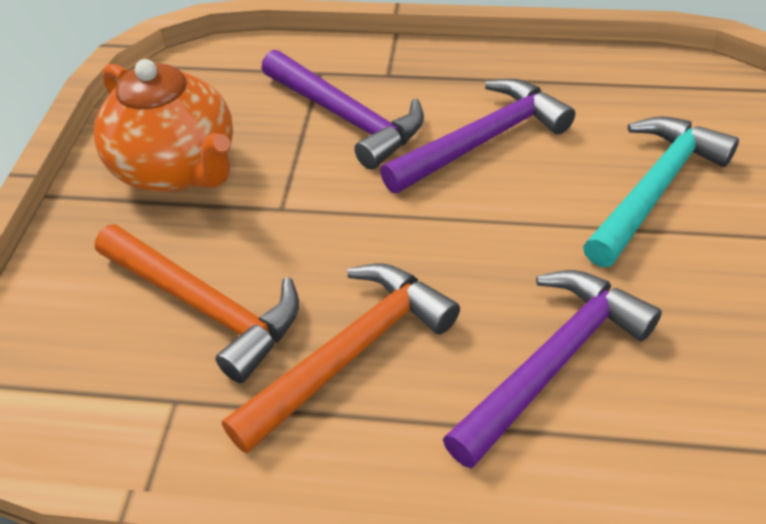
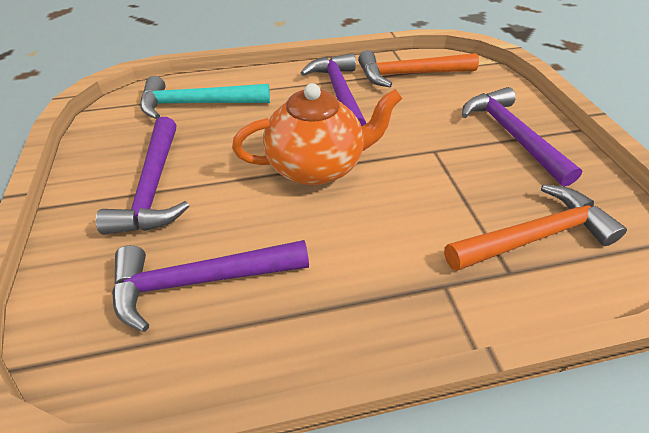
purple hammer: [261,50,424,170] [380,79,575,193] [443,270,662,469] = 3 -> [96,117,189,235] [112,240,309,332] [301,53,366,126] [462,87,583,187] = 4

